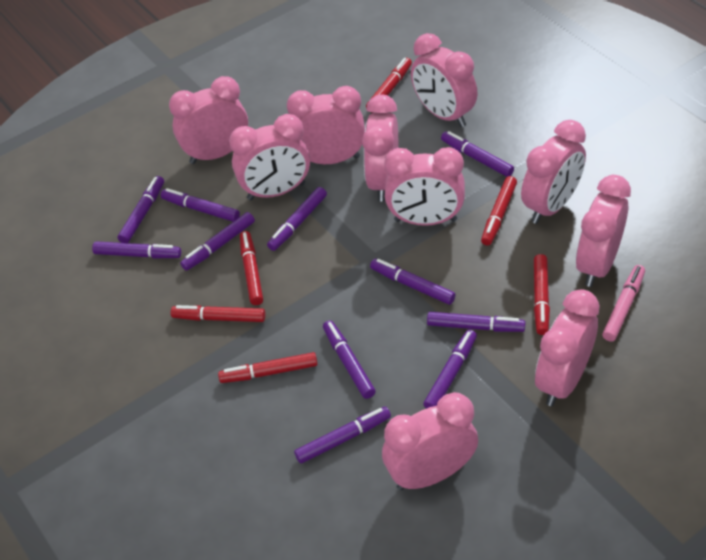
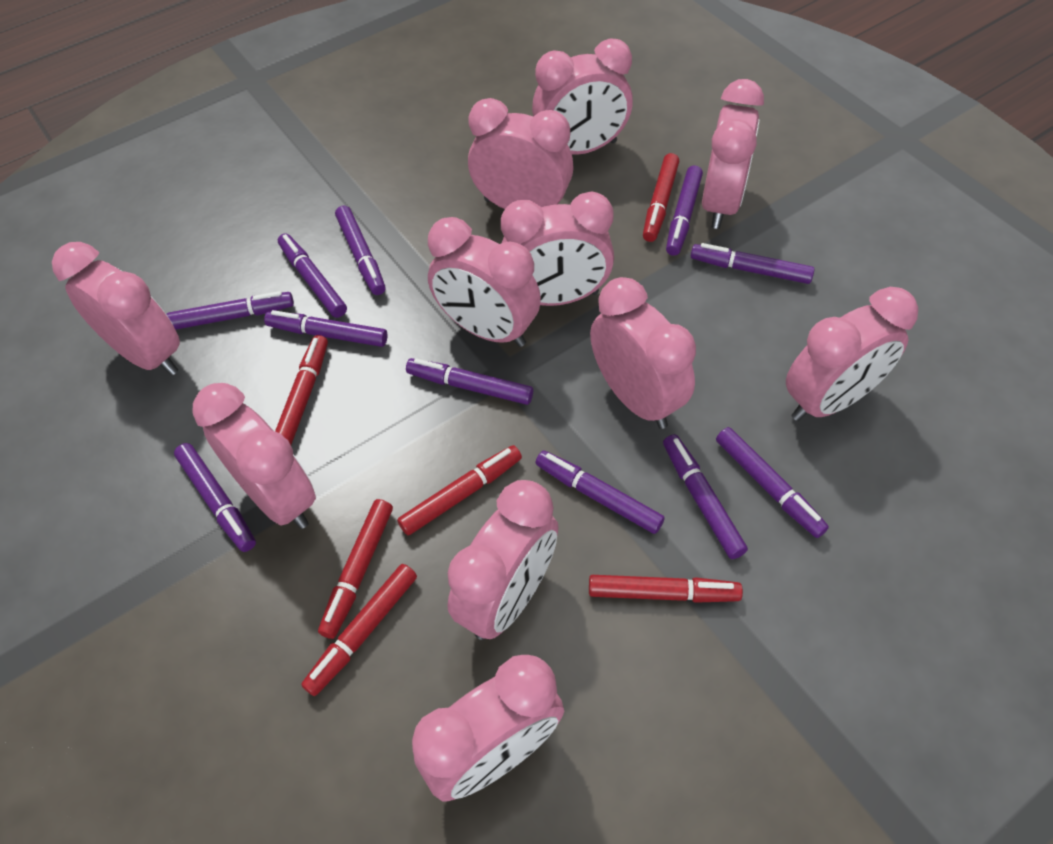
pink clock: [169,76,248,164] [229,114,310,200] [287,86,365,164] [362,94,398,202] [382,392,478,490] [384,147,465,226] [411,33,477,127] [521,120,586,224] [535,289,600,406] [576,175,631,287] = 10 -> [52,242,180,375] [193,383,316,529] [412,655,564,801] [428,217,541,347] [447,480,558,640] [468,98,574,209] [501,191,614,306] [532,38,633,155] [590,277,696,429] [702,79,764,229] [786,287,918,421] = 11
pink marker: [602,265,645,342] = 1 -> none = 0

